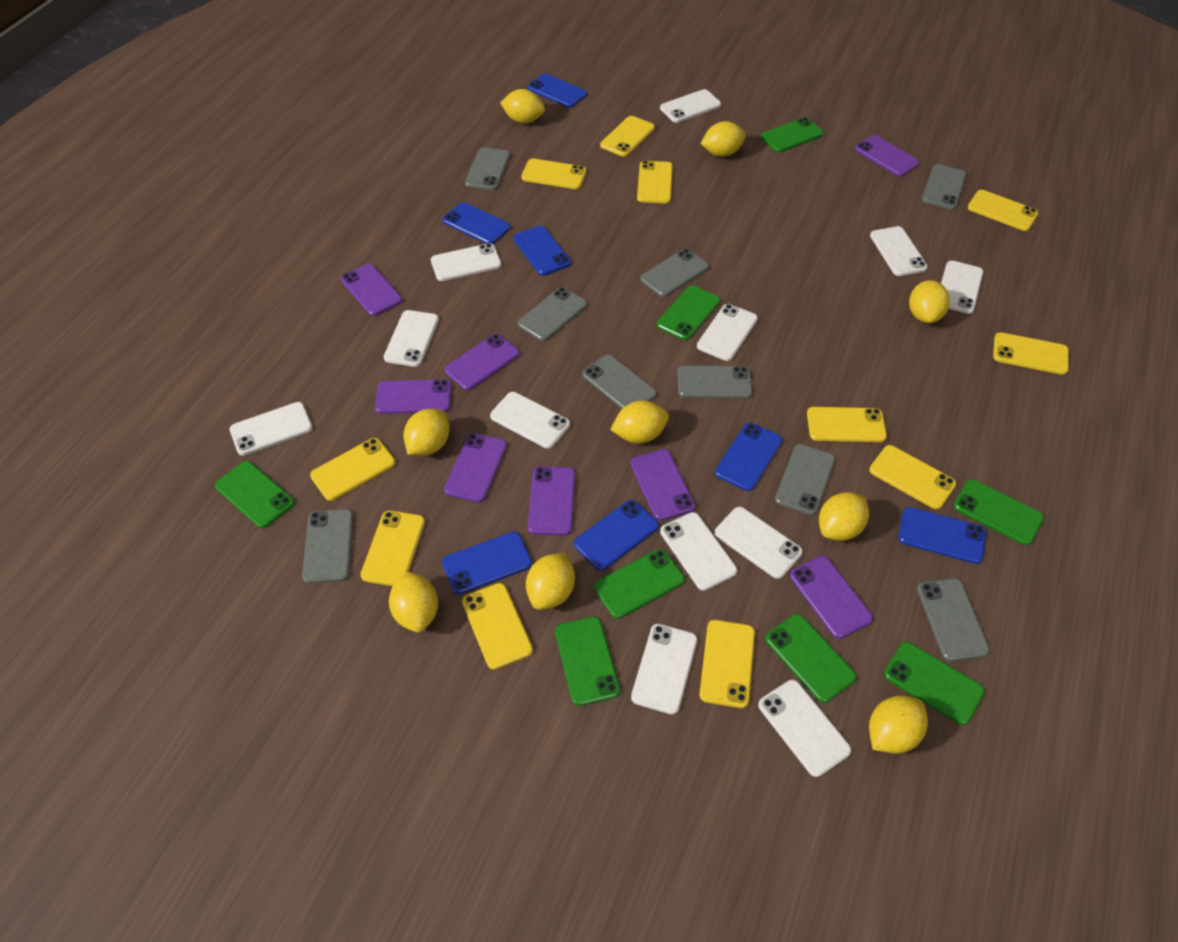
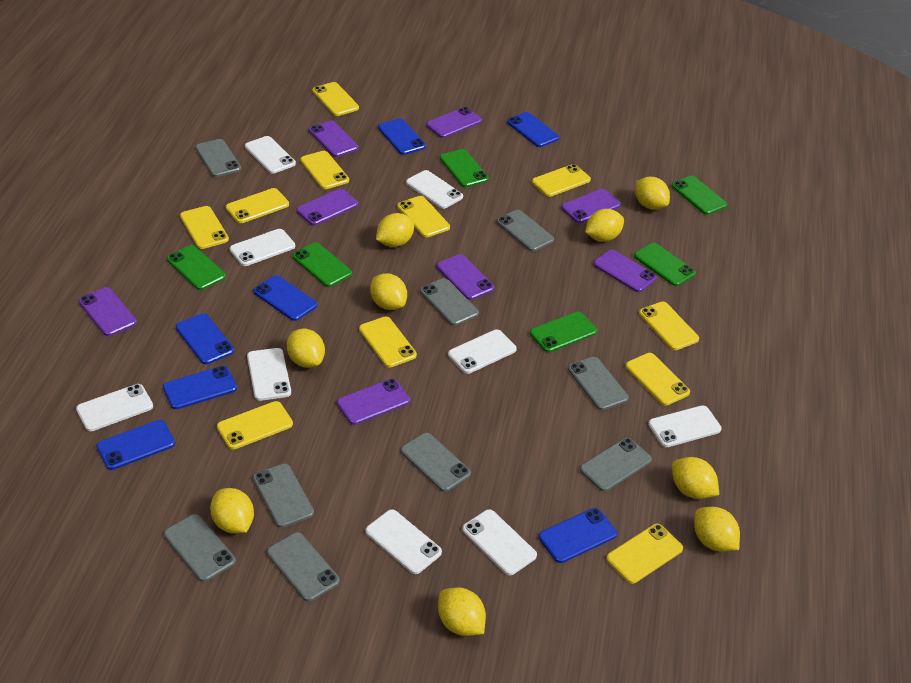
green phone: [215,461,295,528] [555,617,620,706] [594,549,685,619] [657,285,720,340] [761,117,823,153] [765,614,856,703] [884,642,985,725] [953,479,1044,545] = 8 -> [167,245,226,290] [292,243,352,287] [440,149,489,187] [530,312,597,352] [634,243,696,286] [671,176,727,215] = 6
white phone: [230,402,313,456] [384,310,439,367] [431,243,502,281] [490,392,570,449] [631,624,698,715] [660,89,721,123] [660,512,737,591] [697,304,758,361] [715,507,803,579] [758,680,852,777] [870,226,928,276] [941,261,983,314] = 12 -> [76,384,153,431] [230,229,295,266] [245,136,296,174] [247,348,291,401] [365,509,442,574] [406,170,463,209] [448,329,517,374] [462,509,537,575] [648,405,722,447] = 9

